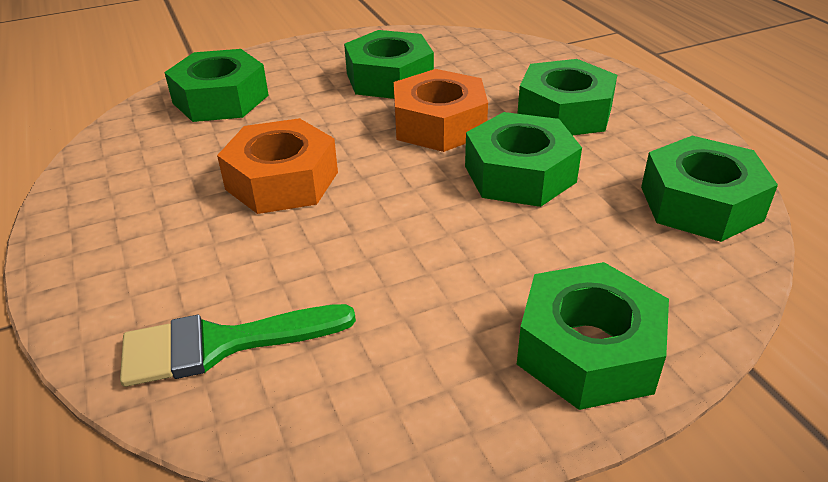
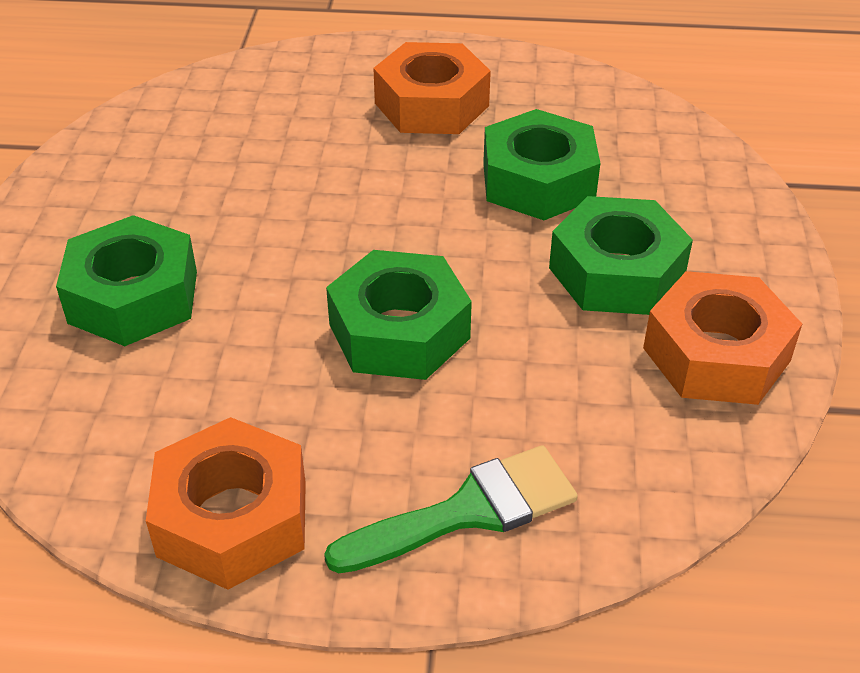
green nut: [164,49,269,122] [344,30,434,99] [465,112,582,207] [517,59,617,135] [517,262,669,410] [641,136,778,242] = 6 -> [56,215,197,346] [326,250,472,380] [483,109,600,220] [549,196,693,315] = 4
orange nut: [217,118,338,214] [394,69,488,152] = 2 -> [146,417,306,590] [373,42,491,134] [643,271,802,405] = 3

